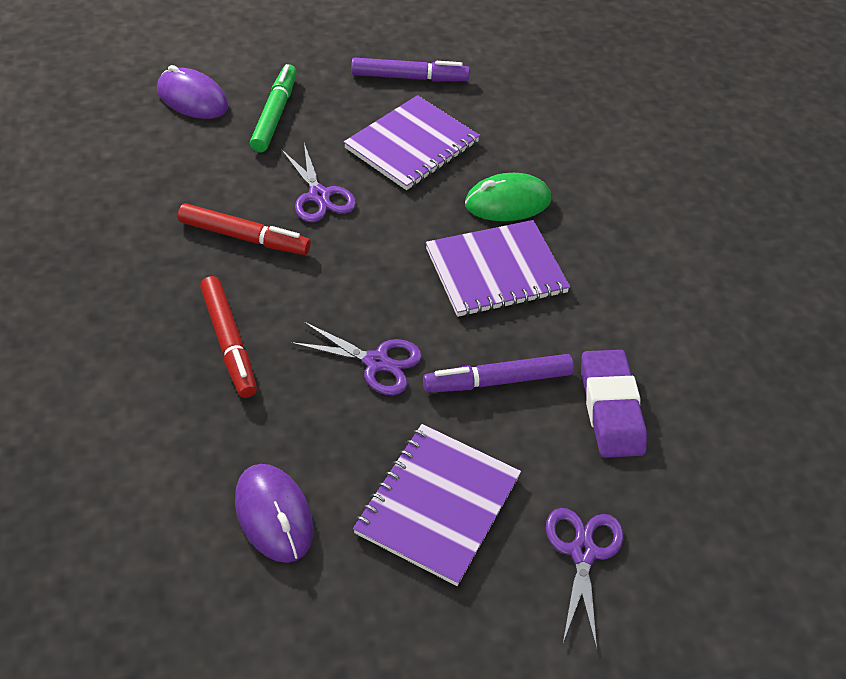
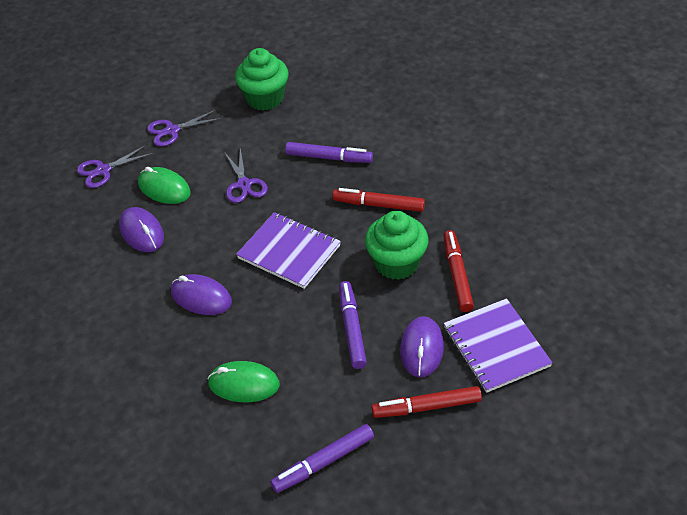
green cupcake: none = 0 -> [235,48,288,111] [365,211,429,280] = 2
green marker: [250,64,297,152] = 1 -> none = 0
green mouse: [465,173,551,221] = 1 -> [138,167,191,204] [208,361,280,402] = 2
purple eraser: [581,350,647,458] = 1 -> none = 0
purple marker: [351,58,470,81] [423,354,574,393] = 2 -> [270,424,374,493] [285,142,373,163] [339,281,367,369] = 3
purple mouse: [157,65,229,119] [235,464,313,563] = 2 -> [119,207,164,252] [171,274,232,315] [400,316,444,377] = 3
purple notebook: [344,95,480,190] [353,424,521,586] [426,220,570,317] = 3 -> [236,212,341,289] [444,298,553,393] = 2
red marker: [178,203,311,255] [200,276,257,398] = 2 -> [332,188,425,212] [371,386,482,418] [443,230,474,312] = 3

